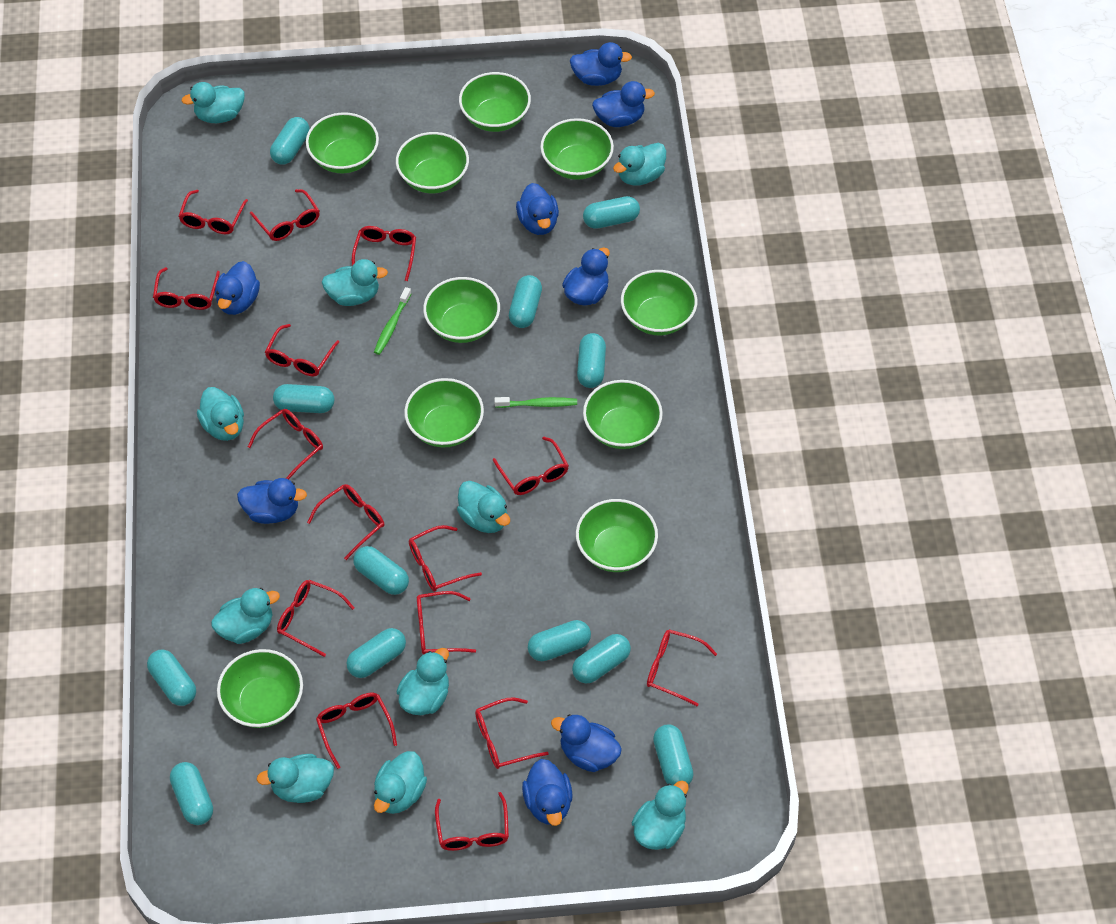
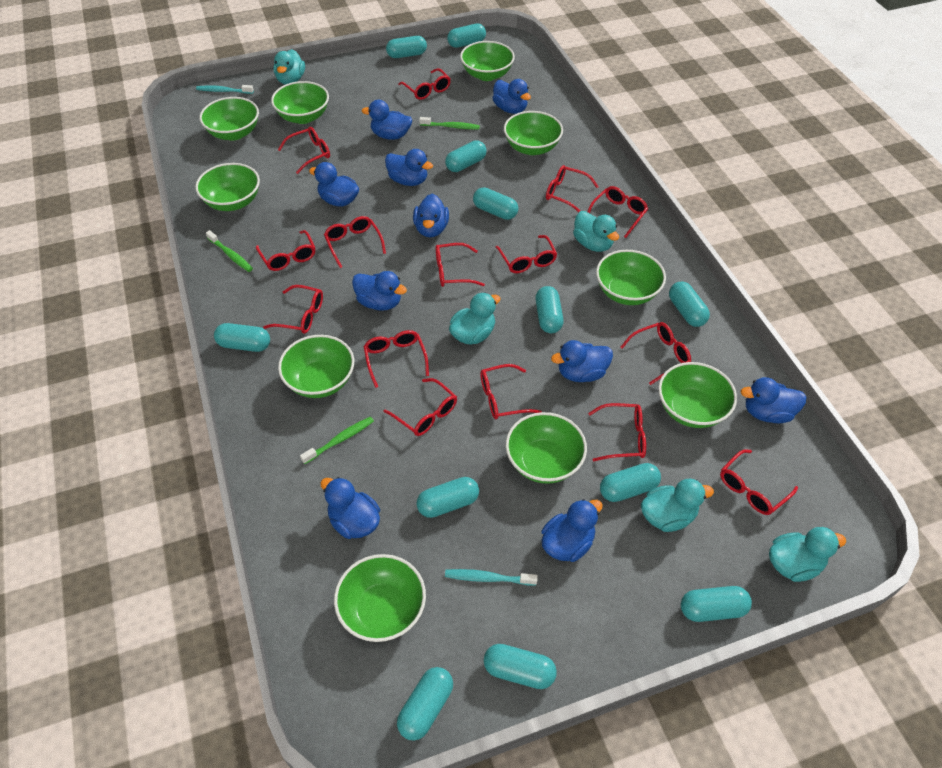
blue duck: [215,261,260,315] [237,478,307,524] [516,183,559,235] [522,759,573,826] [551,714,622,772] [562,247,610,306] [570,42,632,86] [592,81,655,127] = 8 -> [309,162,359,207] [320,477,380,539] [352,271,407,311] [361,100,412,140] [385,149,433,186] [413,194,449,237] [492,79,531,114] [541,499,603,562] [551,340,613,382] [740,377,807,423] = 10
green toothbrush: [374,287,411,355] [494,397,577,408] = 2 -> [206,230,253,272] [300,417,374,464] [419,117,480,129] = 3
turquoise duck: [182,82,245,123] [197,387,244,441] [211,588,280,644] [257,754,334,803] [322,259,388,306] [374,751,427,814] [397,648,449,715] [457,481,510,533] [613,143,666,186] [632,781,689,850] = 10 -> [274,49,305,85] [449,292,501,345] [573,211,619,252] [641,479,714,532] [769,527,846,582] = 5
turquoise toothbrush: none = 0 -> [196,85,254,94] [445,569,538,585] = 2

